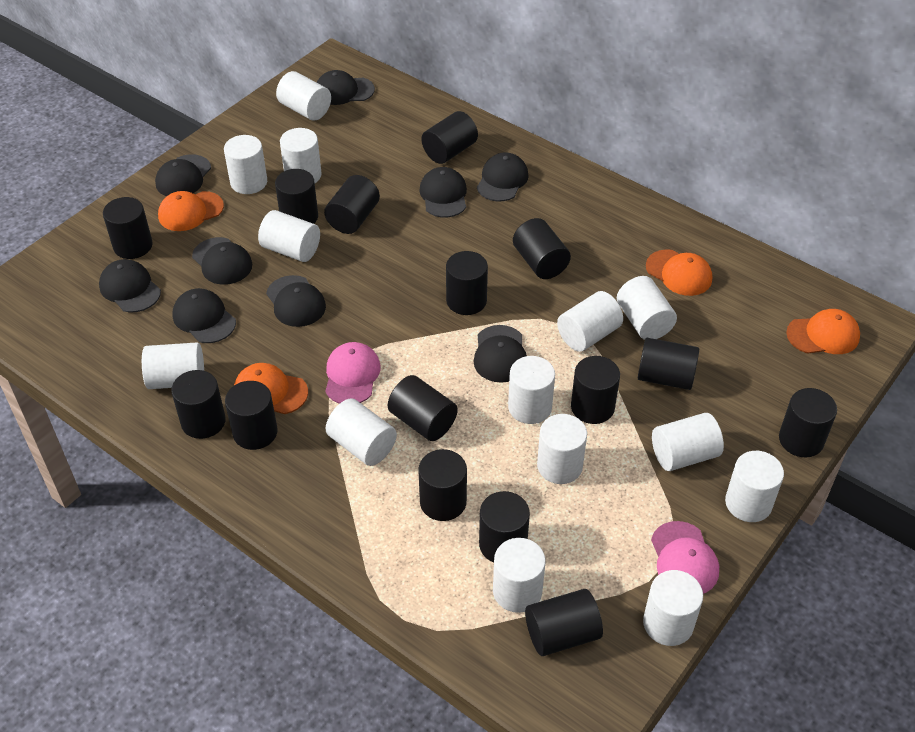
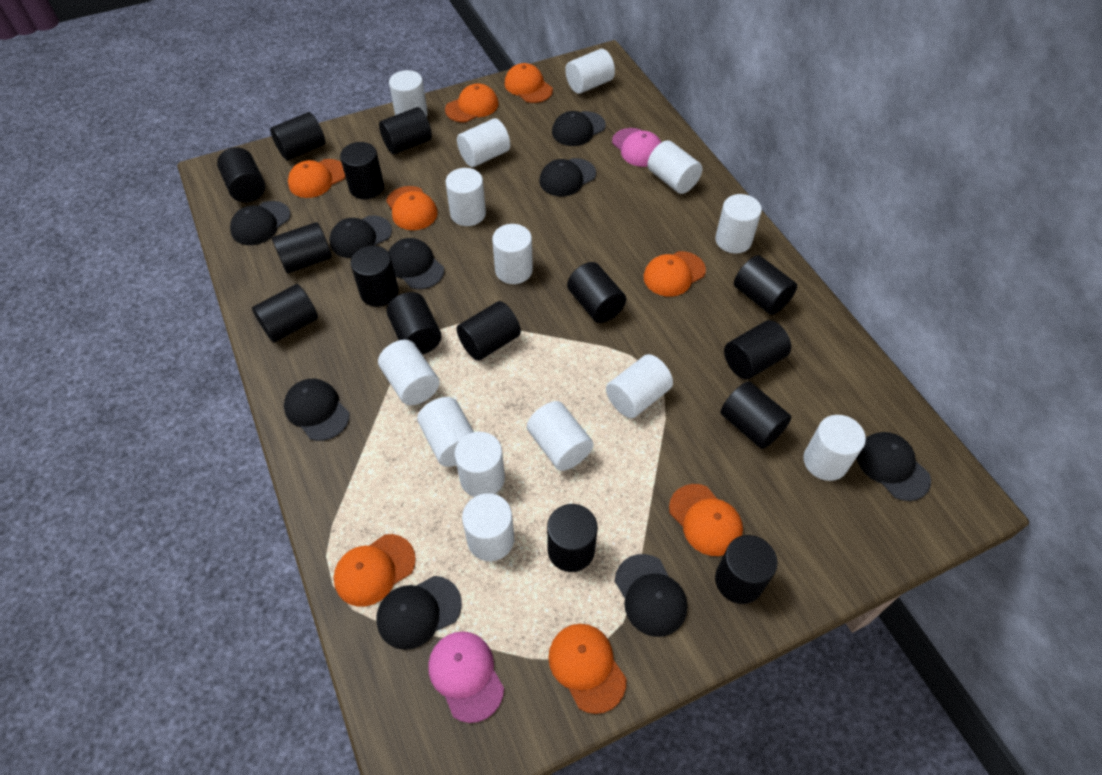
orange cap: [158,191,224,231] [234,363,308,414] [646,249,712,296] [786,309,860,354] = 4 -> [288,159,345,198] [334,534,416,607] [386,186,438,230] [445,83,499,122] [505,63,553,103] [548,624,627,714] [644,251,706,297] [669,484,743,556] = 8

